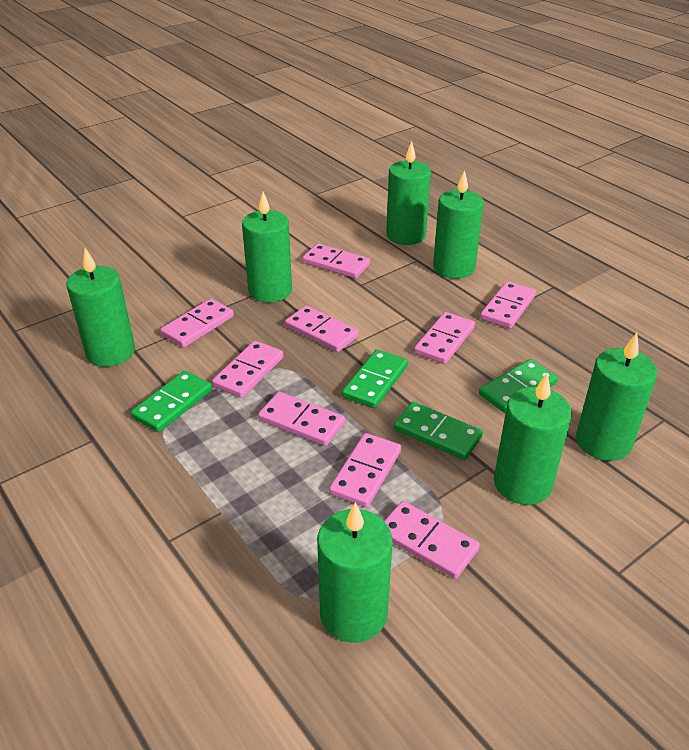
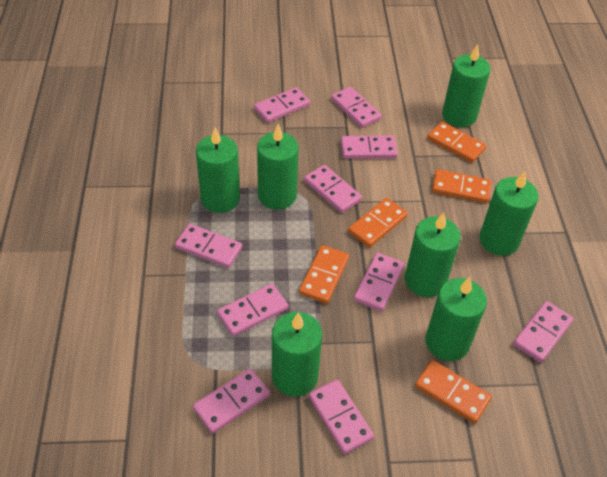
green domino: [131,371,212,432] [342,349,408,408] [394,402,483,460] [479,359,558,413] = 4 -> none = 0
orange domino: none = 0 -> [299,245,349,304] [348,198,408,247] [415,360,492,423] [427,122,486,163] [432,169,491,203] = 5
pink domino: [160,299,234,348] [212,341,284,398] [258,392,345,446] [285,305,359,352] [302,243,370,278] [329,433,401,507] [384,501,480,579] [414,312,475,364] [480,281,536,329] = 9 -> [175,224,242,268] [193,368,270,433] [217,284,288,336] [254,87,310,123] [304,165,362,213] [309,380,374,454] [331,87,382,128] [341,136,398,159] [354,253,404,312] [513,301,574,363] = 10

